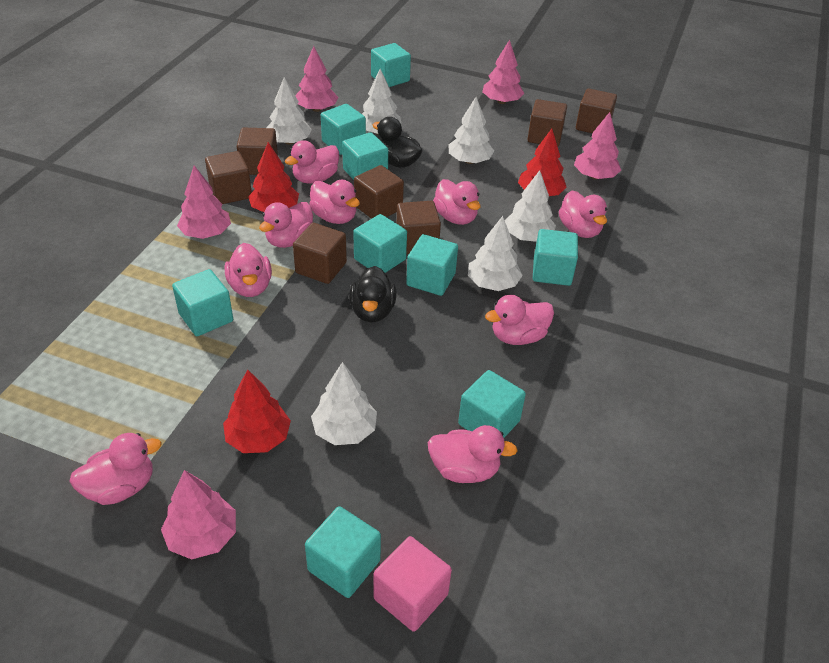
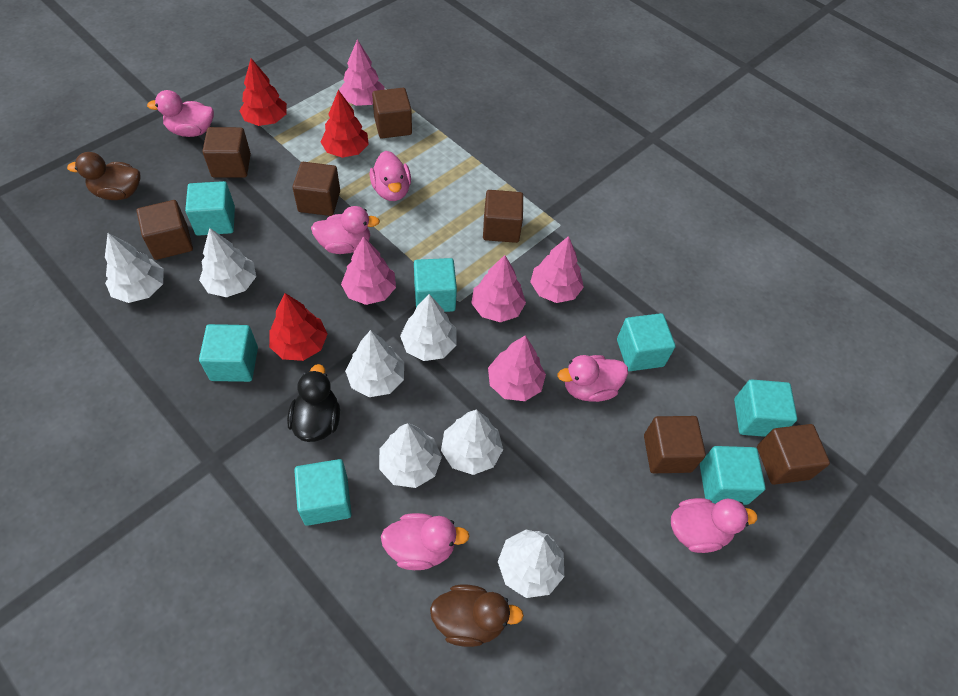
black duck: [349,266,397,323] [373,117,422,168] = 2 -> [287,364,340,442] = 1
brown duck: none = 0 -> [67,152,141,200] [430,584,524,647] = 2
pink cube: [374,536,452,632] = 1 -> none = 0
pink duck: [69,433,162,505] [225,243,272,297] [259,202,313,248] [285,140,339,184] [309,180,360,224] [428,425,518,483] [433,179,481,225] [485,295,554,345] [559,191,607,238] = 9 -> [147,90,214,137] [311,206,380,254] [370,151,411,201] [381,513,470,570] [558,355,628,402] [671,498,758,553] = 6
turquoise cube: [172,269,233,336] [305,506,381,598] [321,104,366,155] [342,132,388,180] [353,214,407,273] [371,43,411,87] [406,234,458,296] [458,370,526,438] [533,229,578,286] = 9 -> [185,181,235,236] [199,324,258,382] [294,459,352,526] [414,258,457,312] [617,313,676,371] [700,446,766,505] [734,379,797,437] = 7
white tree: [266,77,312,145] [311,362,377,445] [362,69,402,135] [449,97,494,164] [468,216,523,291] [505,170,556,242] = 6 -> [105,233,164,303] [199,228,256,297] [345,330,404,397] [379,423,442,488] [400,294,457,361] [441,409,503,475] [498,530,564,598] = 7

